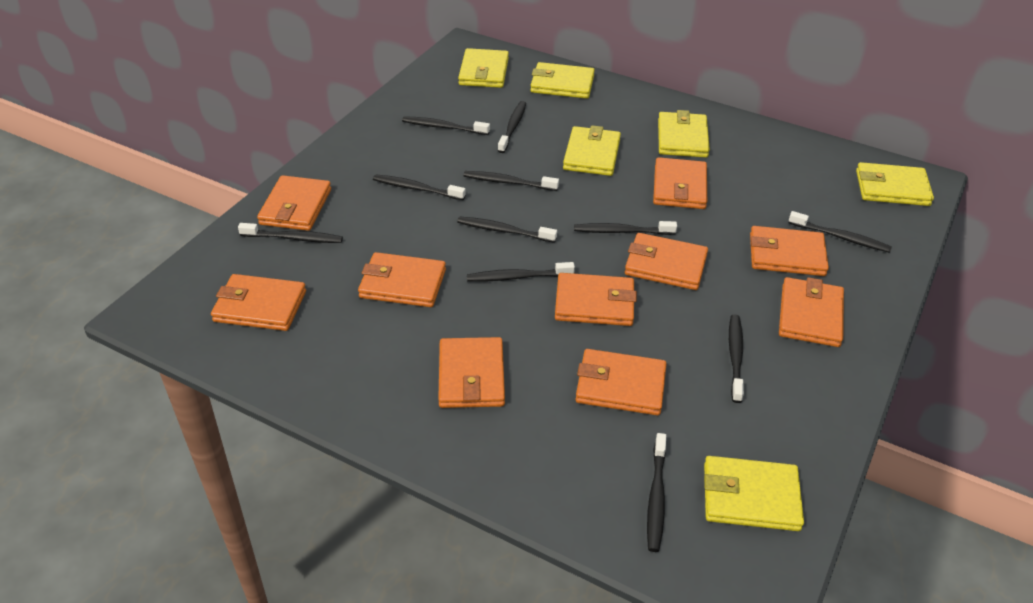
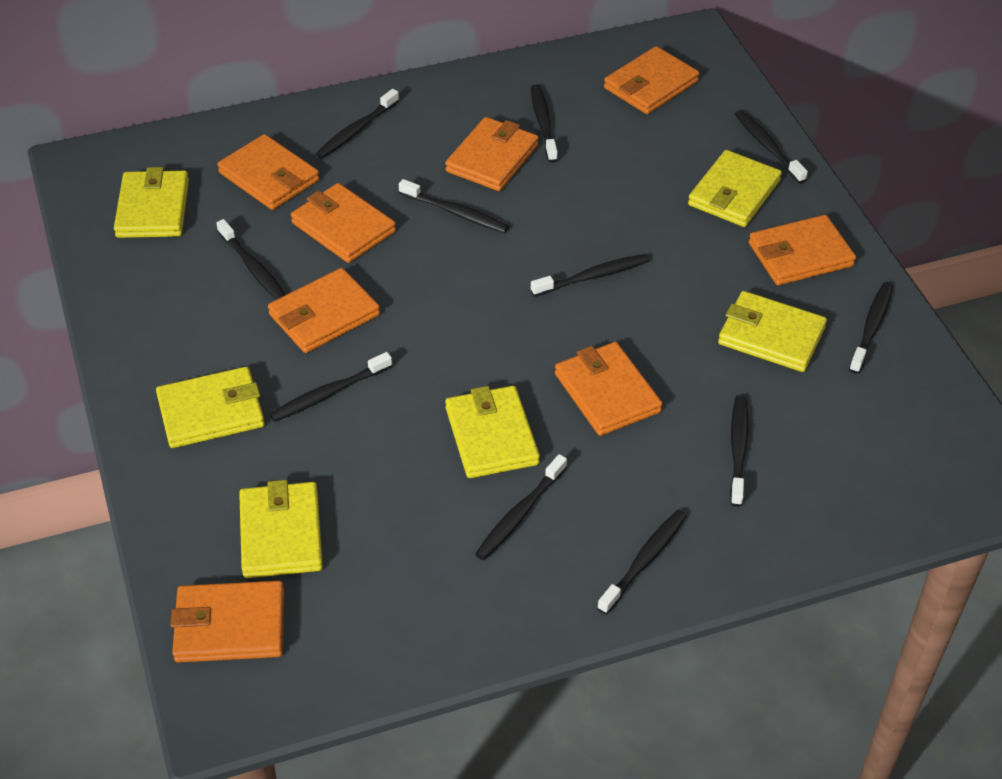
orange wallet: [211,274,306,331] [257,175,331,231] [358,252,446,307] [438,337,505,408] [555,273,637,326] [576,349,667,415] [625,233,708,290] [653,157,707,209] [750,226,829,276] [779,277,844,347] = 10 -> [171,581,284,662] [217,134,319,210] [268,268,380,353] [291,183,396,263] [445,117,539,191] [555,342,662,436] [604,46,699,114] [749,215,856,285] = 8

